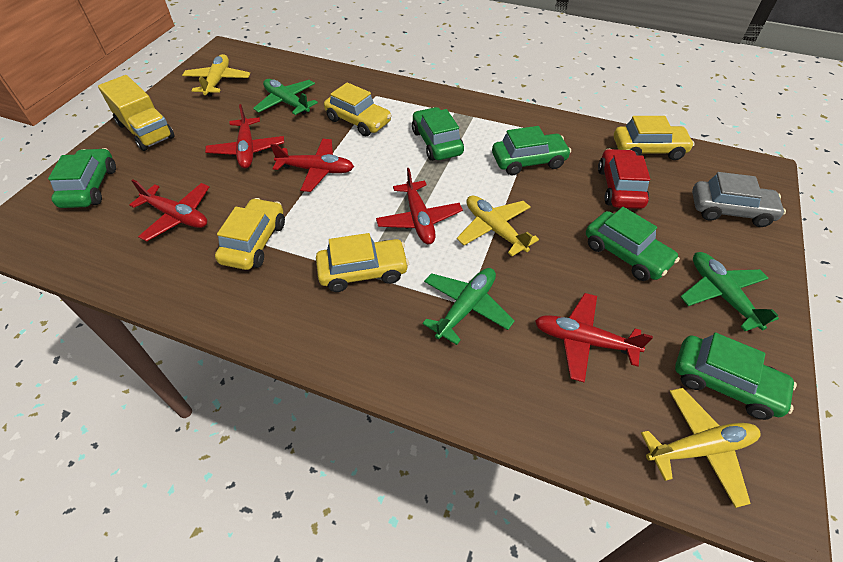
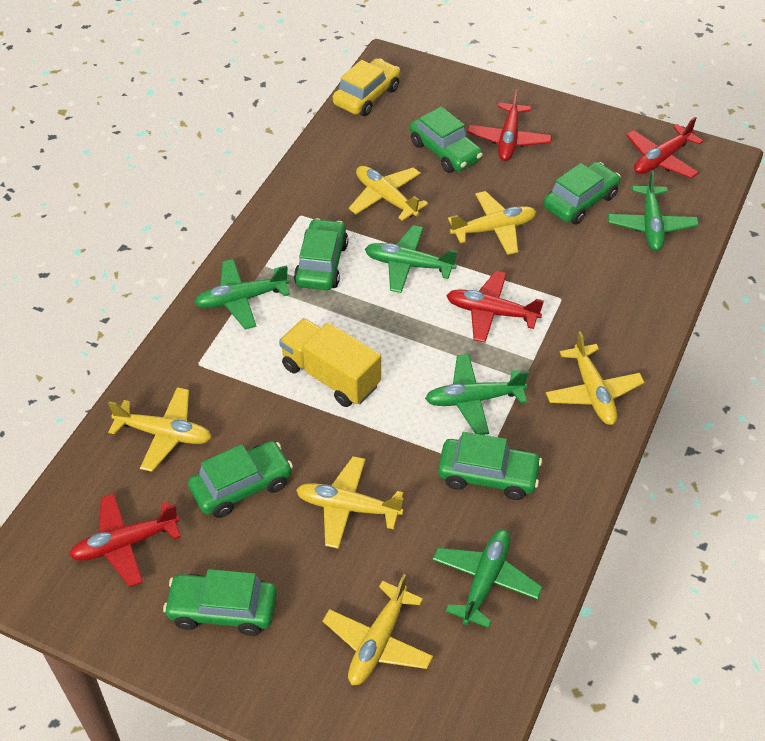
green car: [48,148,116,208] [412,107,464,161] [492,126,571,175] [586,207,680,281] [675,332,797,420] = 5 -> [163,569,277,636] [188,441,293,518] [294,218,348,290] [410,107,483,173] [438,432,542,500] [543,162,621,225] = 6
green plane: [253,79,318,115] [422,268,515,345] [680,252,779,331] = 3 -> [195,259,290,329] [365,225,457,293] [425,354,529,435] [433,529,543,628] [608,170,699,251] = 5
grey car: [692,172,786,227] = 1 -> none = 0
red car: [598,149,650,209] = 1 -> none = 0
red plane: [129,180,209,241] [205,104,284,168] [270,139,354,192] [376,168,463,244] [535,293,653,382] = 5 -> [69,493,181,587] [446,271,544,343] [467,89,552,161] [626,117,703,178] = 4
yellow car: [215,198,285,270] [316,233,409,292] [324,82,392,137] [614,116,695,160] = 4 -> [333,58,400,116] = 1
yellow plane: [182,54,250,97] [457,195,539,256] [641,388,761,508] = 3 -> [108,387,212,472] [296,456,404,549] [323,574,433,685] [349,166,428,221] [448,191,536,255] [546,331,644,425] = 6

